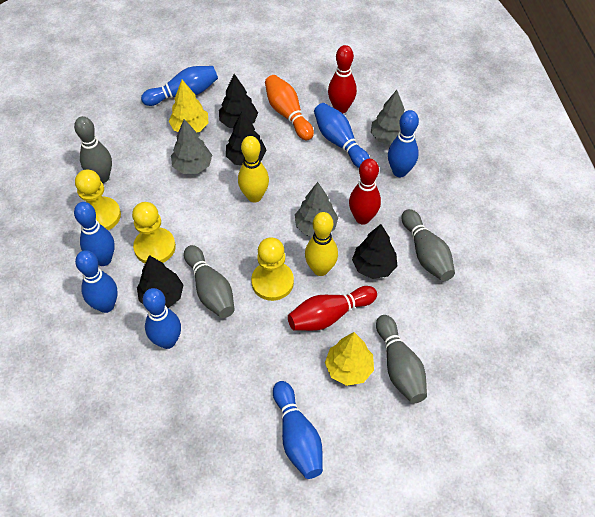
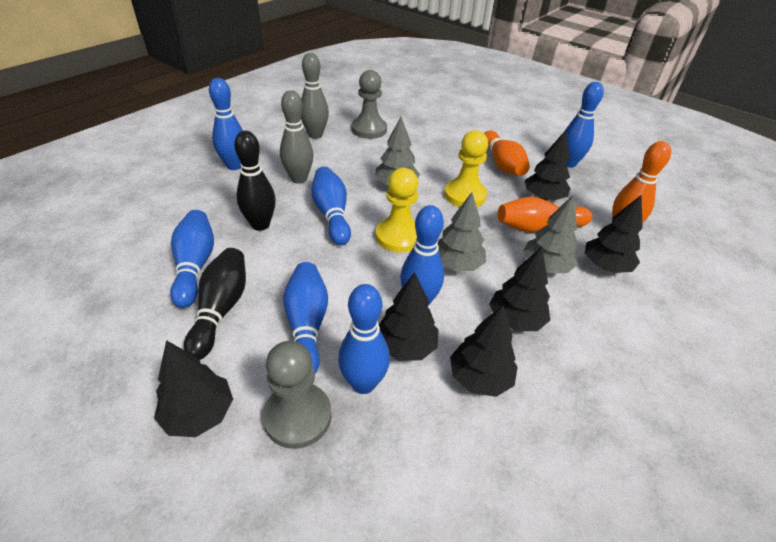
black bowling pin: none = 0 -> [184,248,246,360] [234,131,276,231] = 2
black tree: [137,255,183,308] [219,74,258,128] [226,111,266,165] [352,224,397,279] = 4 -> [154,340,233,437] [379,272,439,361] [450,305,518,397] [489,247,550,331] [525,130,571,201] [585,195,643,273] = 6
grey bowling pin: [74,116,112,183] [184,245,235,318] [376,315,427,404] [402,209,455,281] = 4 -> [280,90,314,184] [301,53,329,139] = 2
grey pawn: none = 0 -> [263,341,332,449] [352,70,387,139] = 2
orange bowling pin: [265,75,314,140] = 1 -> [484,130,530,176] [498,197,593,232] [612,141,671,223] = 3
red bowling pin: [288,286,377,331] [328,45,357,114] [349,159,381,225] = 3 -> none = 0
yellow bowling pin: [238,136,269,203] [305,212,338,276] = 2 -> none = 0
yellow pawn: [75,169,121,230] [132,202,176,263] [251,237,294,301] = 3 -> [376,168,418,253] [444,130,488,207] = 2
yellow tree: [169,80,209,133] [325,332,374,386] = 2 -> none = 0

